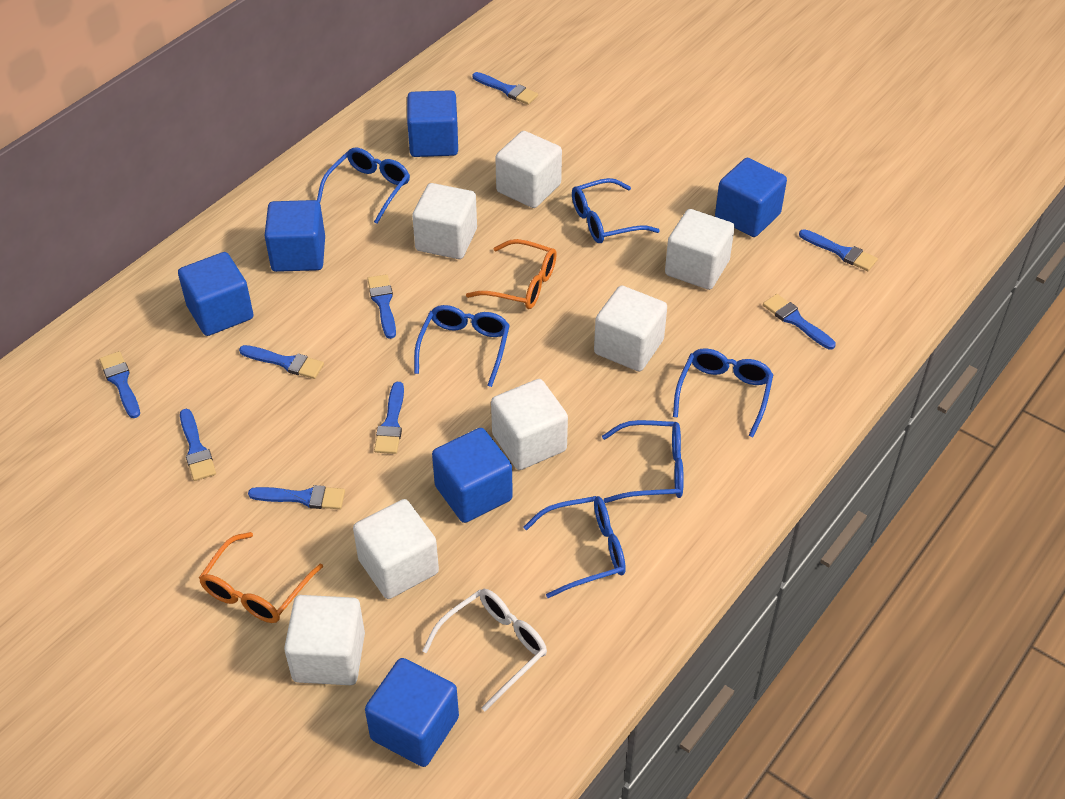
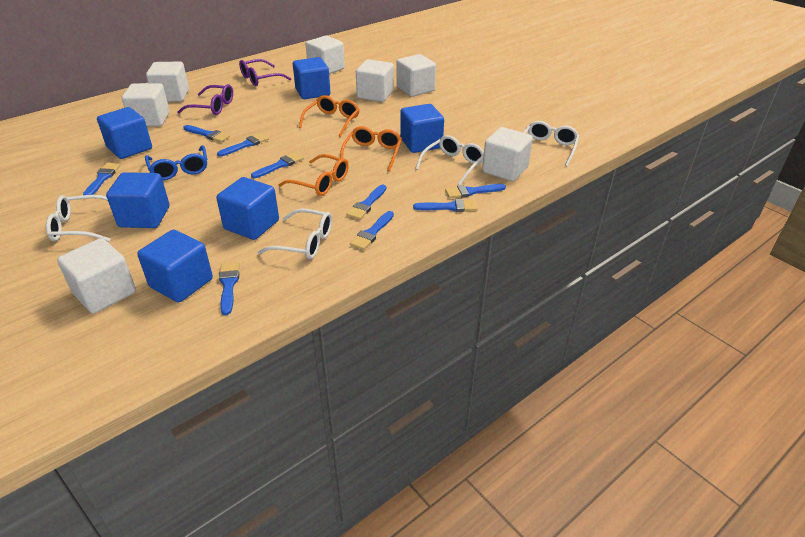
blue glasses: [317,148,410,224] [414,305,510,387] [524,496,626,598] [572,178,660,243] [602,420,684,503] [673,348,773,437] = 6 -> [145,145,207,180] = 1
orange glasses: [199,532,323,623] [466,239,557,309] = 2 -> [279,154,349,196] [299,95,360,137] [340,126,402,171] = 3
purple glasses: none = 0 -> [177,84,233,115] [239,59,291,86] = 2
white glasses: [422,589,547,711] = 1 -> [46,195,110,242] [258,209,332,259] [415,135,484,186] [523,121,579,166] = 4

